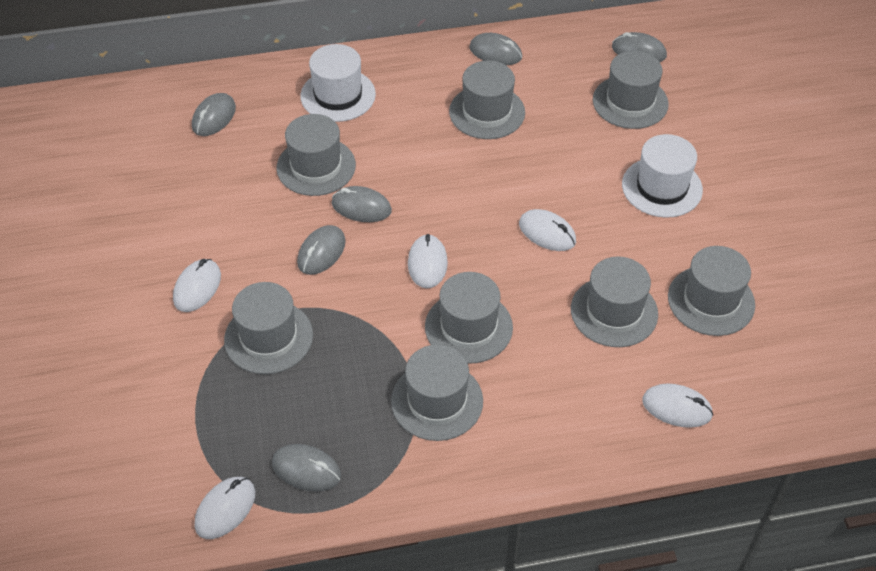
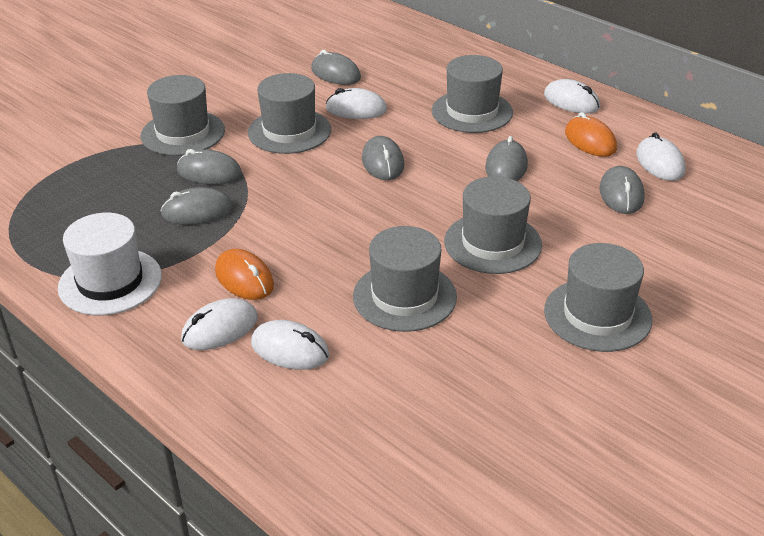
grey hat: [224,282,313,374] [276,114,356,196] [391,345,483,441] [425,272,513,364] [449,61,525,139] [571,257,658,347] [593,51,669,129] [668,246,755,336] = 8 -> [140,75,225,156] [248,73,331,154] [353,226,457,332] [432,55,513,133] [444,176,542,274] [544,243,652,352] = 6
orange mouse: none = 0 -> [215,249,274,300] [565,112,617,157] = 2
white hat: [300,44,376,122] [622,134,703,218] = 2 -> [58,213,162,315] = 1

